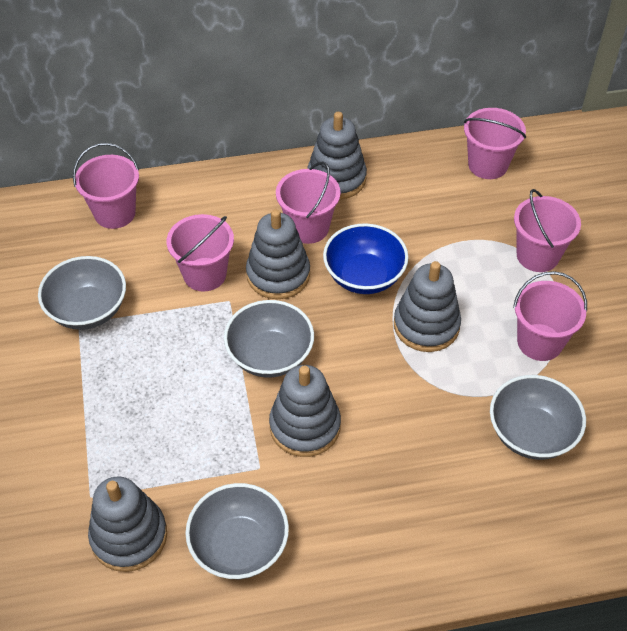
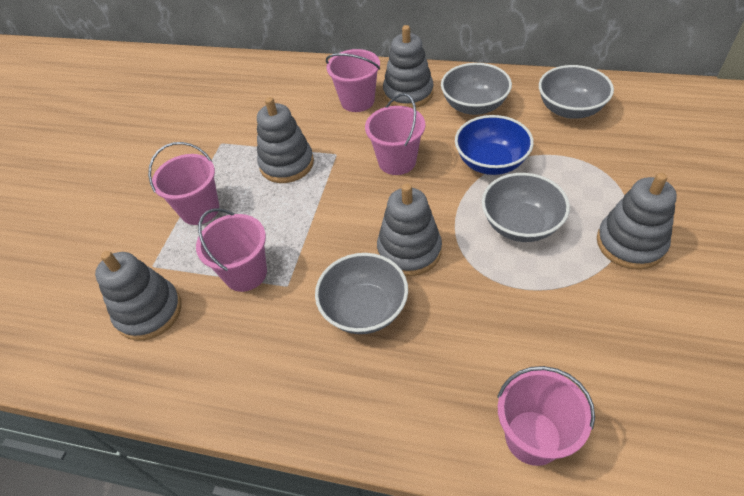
pink bucket: [73,143,139,229] [167,214,234,291] [276,161,341,244] [464,108,526,179] [513,271,587,361] [514,189,581,272] = 6 -> [148,142,219,225] [196,208,267,292] [326,49,380,112] [365,93,425,175] [497,366,595,466] = 5

